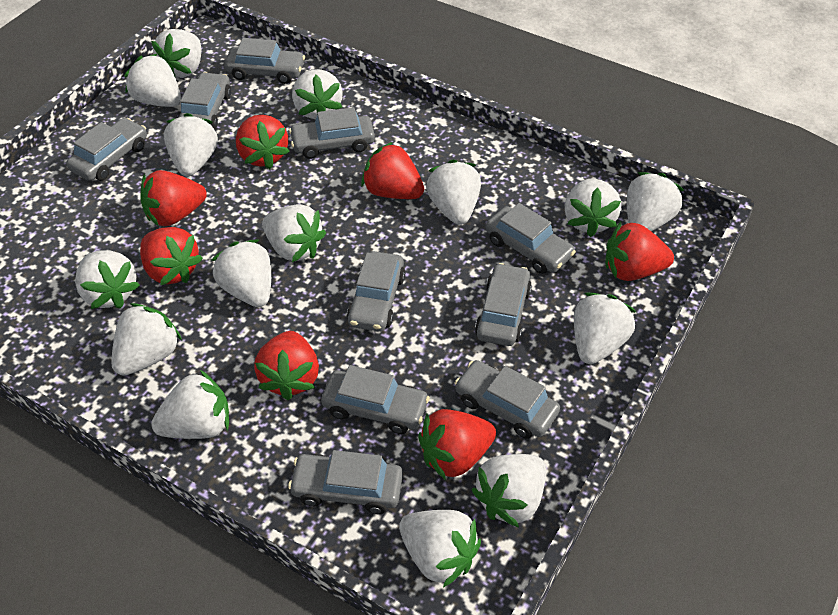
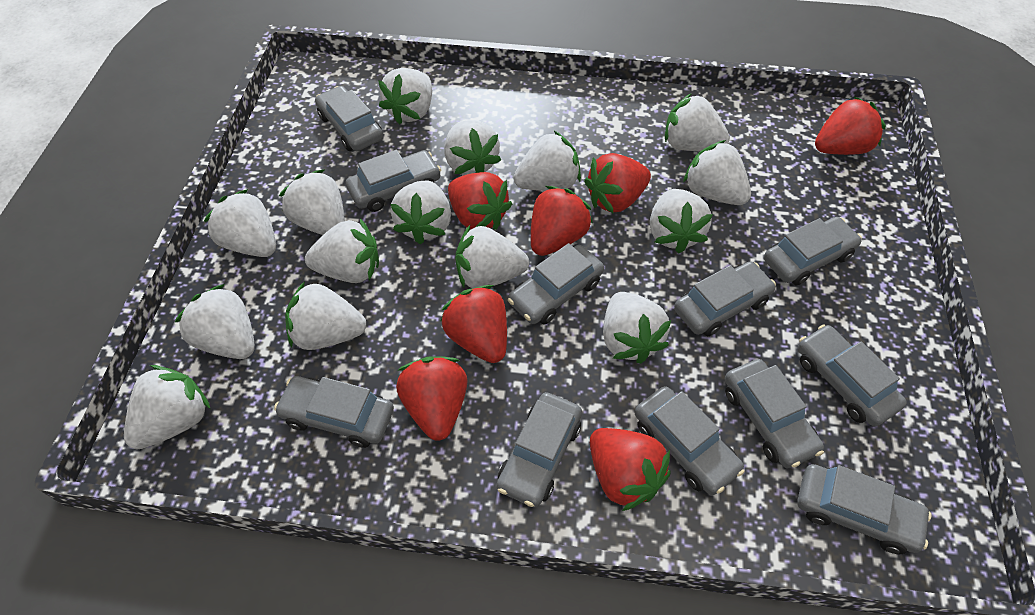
grey car: [66,118,147,181] [178,72,231,130] [225,38,305,84] [288,450,403,514] [289,107,375,159] [321,365,430,434] [347,251,405,331] [455,360,560,439] [475,263,532,346] [486,203,576,274] = 10 -> [274,376,394,448] [315,86,383,151] [346,150,441,212] [497,392,582,508] [508,243,604,325] [634,386,745,495] [674,261,776,336] [725,359,824,468] [764,217,862,285] [797,464,932,554] [798,324,907,427] = 11

